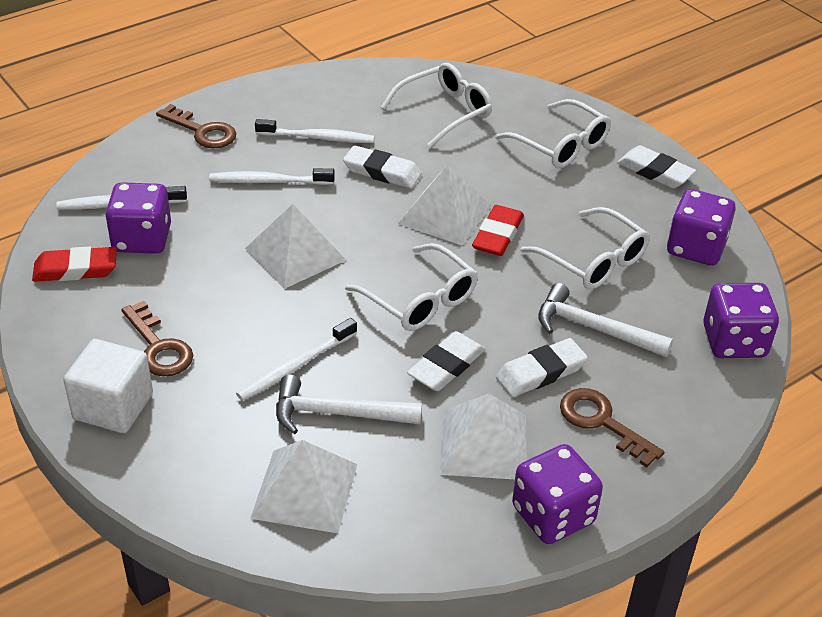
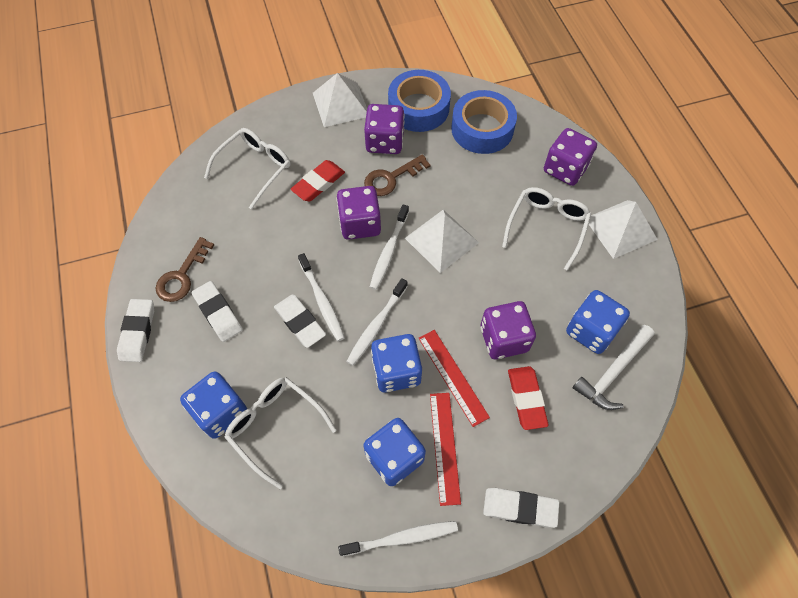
blue dice: none = 0 -> [180,371,247,439] [363,418,426,486] [371,334,422,392] [566,290,630,354] = 4
blue tape: none = 0 -> [388,70,451,132] [451,90,517,154] = 2
brown key: [121,301,193,377] [156,104,237,148] [560,388,665,468] = 3 -> [156,237,214,302] [364,154,430,196] = 2
red ruler: none = 0 -> [418,330,490,427] [430,393,461,506] = 2
white cube: [63,339,153,433] = 1 -> none = 0
white glasses: [345,243,478,331] [381,63,492,148] [495,99,611,168] [520,207,650,289] = 4 -> [204,128,290,209] [224,377,337,489] [502,187,591,271] = 3
white hammer: [276,375,422,434] [538,283,673,357] = 2 -> [573,325,654,410] = 1
white pyramid: [245,204,346,289] [250,440,358,533] [398,165,491,246] [440,393,526,479] = 4 -> [313,73,367,127] [405,210,479,273] [589,200,658,259] = 3

